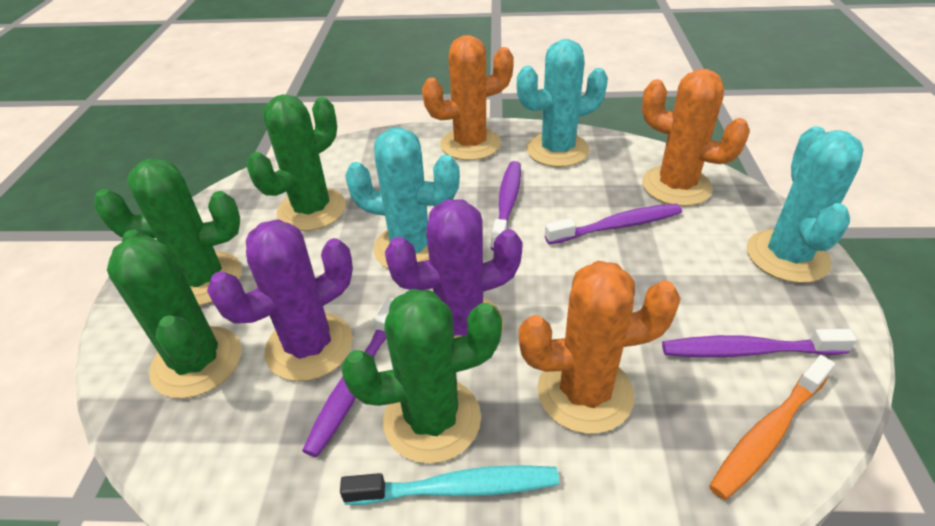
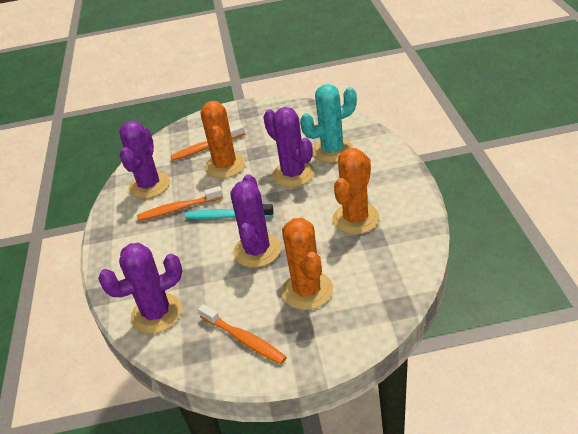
green cactus: [94,159,242,306] [107,229,242,398] [247,94,346,231] [341,289,502,464] = 4 -> none = 0
orange toothbrush: [709,355,835,500] = 1 -> [137,186,223,221] [171,124,245,161] [198,304,287,364] = 3
purple cactus: [207,219,353,381] [385,199,523,338] = 2 -> [98,242,182,334] [119,121,170,199] [230,174,281,268] [263,107,315,187] = 4
purple toothbrush: [302,298,394,457] [491,161,521,251] [545,204,682,245] [662,329,857,357] = 4 -> none = 0
turquoise cactus: [345,127,460,269] [517,39,608,167] [747,126,864,283] = 3 -> [300,84,357,163] = 1

